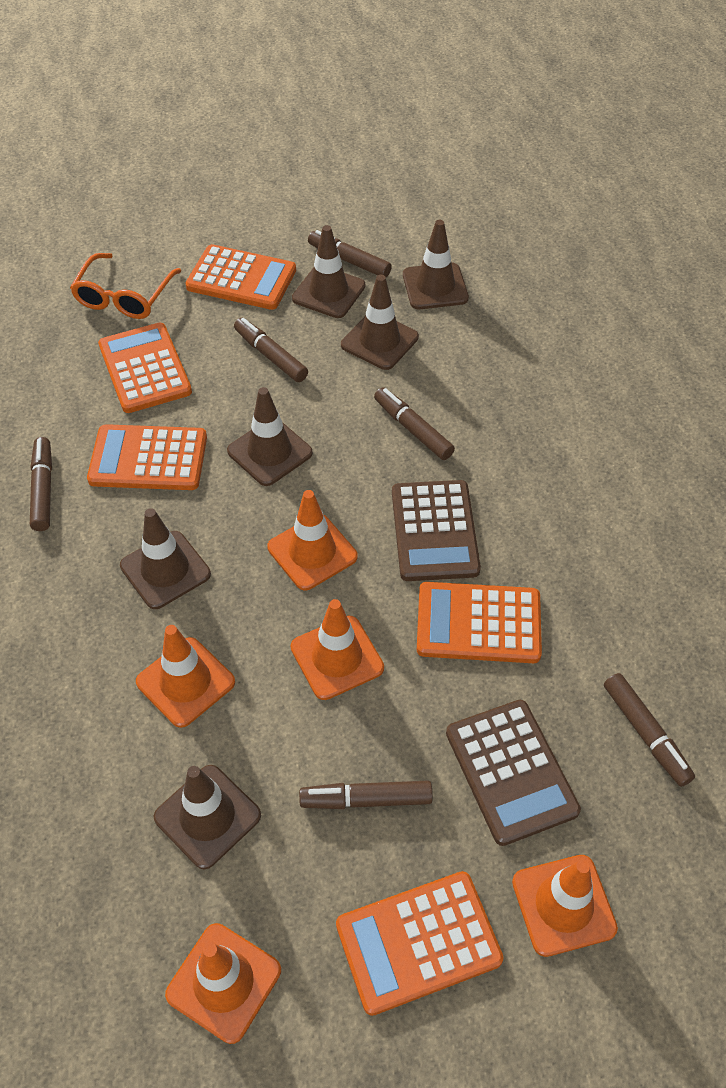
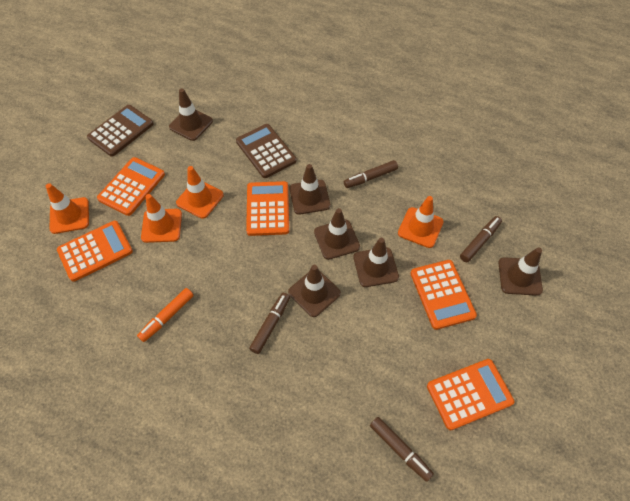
brown marker: [30,437,52,531] [234,318,308,382] [299,781,433,809] [308,230,392,277] [374,387,455,460] [604,673,695,787] = 6 -> [249,293,290,354] [344,160,398,188] [370,417,434,482] [460,216,502,263] = 4
orange glasses: [70,253,181,319] = 1 -> none = 0
orange marker: none = 0 -> [137,288,194,342] = 1
orange traffic cone: [136,625,235,728] [165,923,281,1044] [267,490,358,590] [291,599,384,700] [512,855,618,957] = 5 -> [46,183,89,234] [141,194,182,243] [176,166,224,219] [398,196,444,248] = 4

